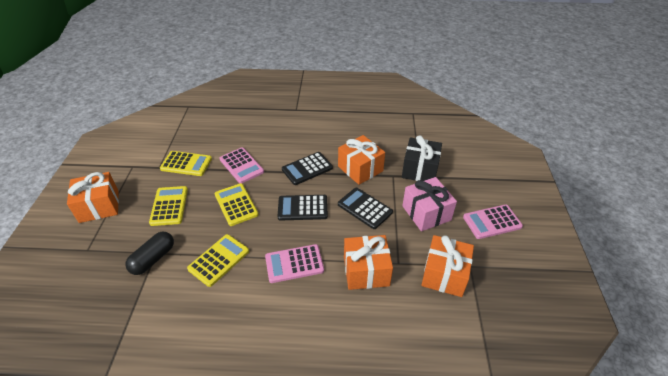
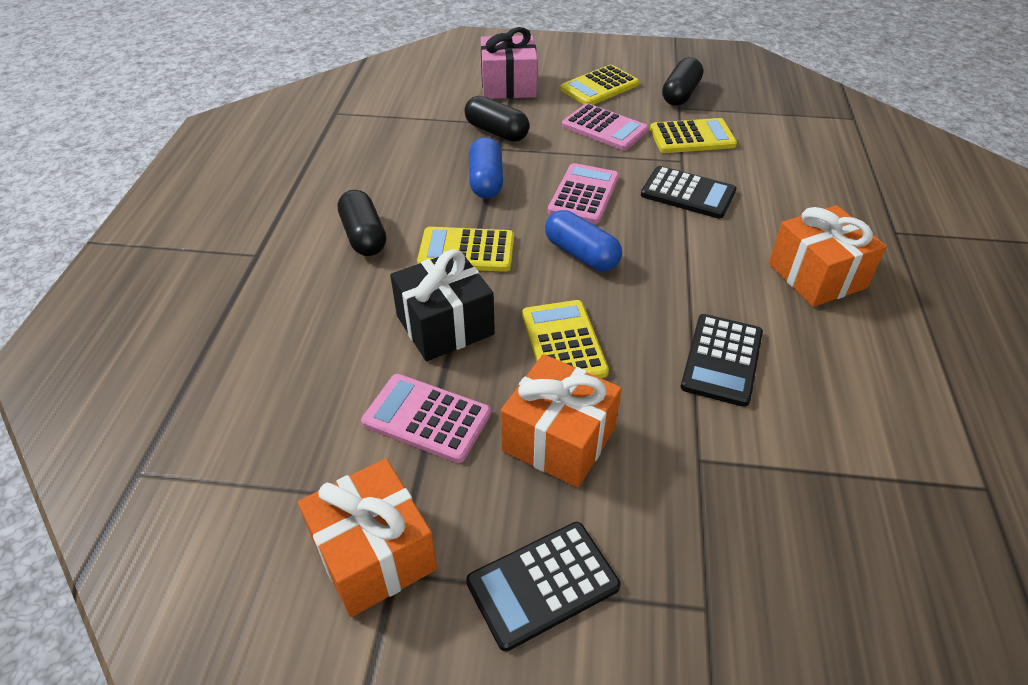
black capsule: [125,232,174,275] = 1 -> [338,190,386,256] [464,96,530,142] [662,57,703,106] = 3
blue capsule: none = 0 -> [469,137,503,199] [545,210,622,271] = 2
orange gift: [67,172,119,223] [338,135,385,185] [344,235,393,290] [421,235,474,297] = 4 -> [298,459,437,617] [501,354,621,488] [769,205,887,307] = 3

